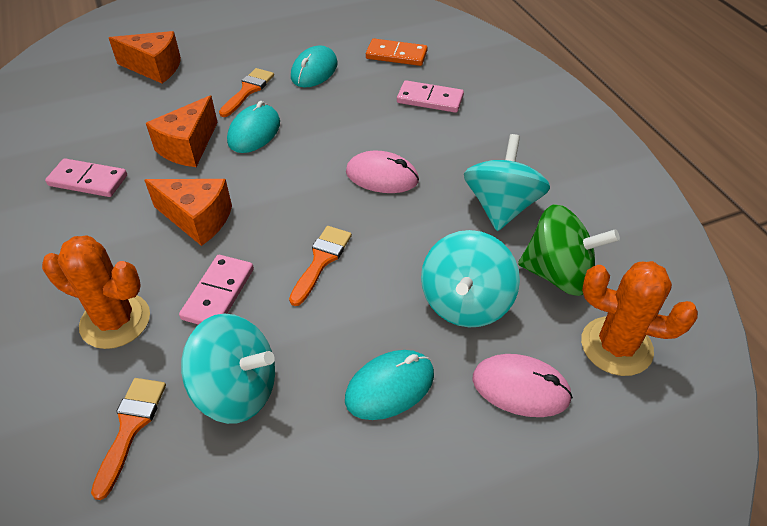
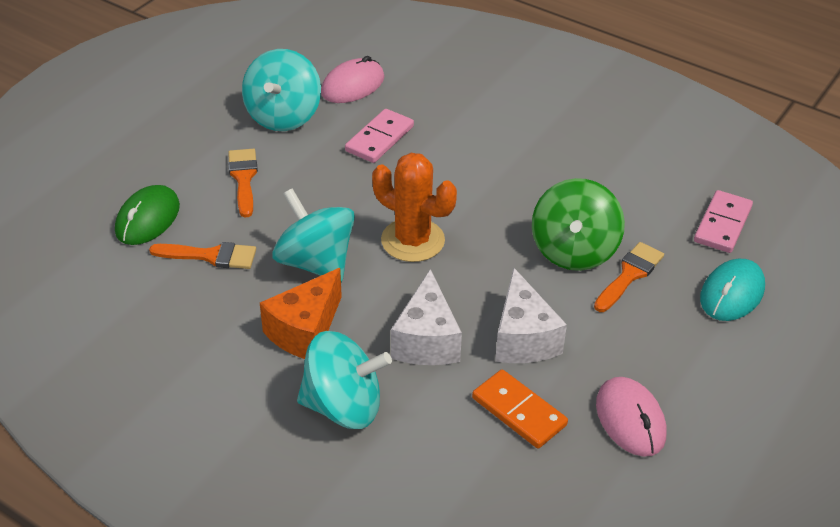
green mouse: none = 0 -> [115,185,180,245] = 1
orange cactus: [42,236,150,349] [581,261,698,376] = 2 -> [372,153,457,262] = 1
orange cheese: [109,31,181,83] [145,179,232,246] [146,95,218,167] = 3 -> [260,268,342,359] = 1
pink domino: [45,158,127,197] [179,255,254,325] [397,80,464,113] = 3 -> [345,109,414,163] [694,190,753,253] = 2
turquoise mouse: [227,101,280,153] [291,45,337,87] [345,350,434,420] = 3 -> [700,259,765,321] = 1
white cheese: none = 0 -> [391,269,462,365] [495,268,567,363] = 2

